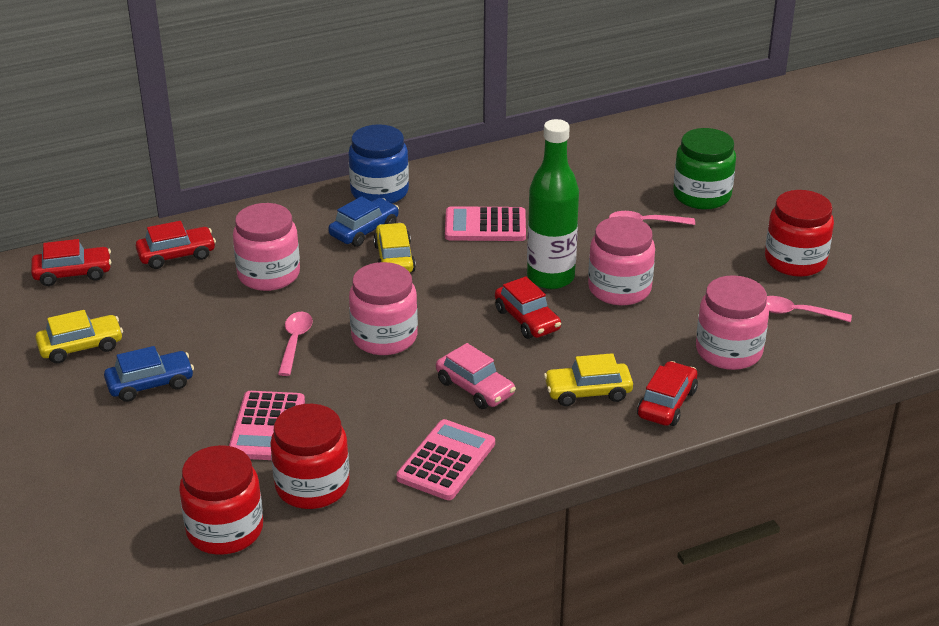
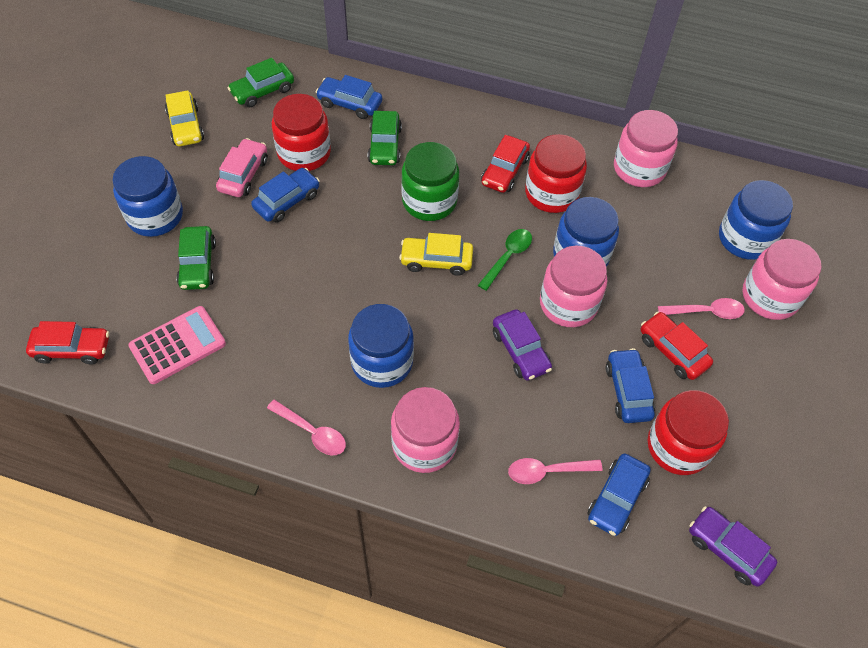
blue car: [104,346,194,402] [328,196,399,247] = 2 -> [251,168,320,223] [316,75,382,119] [588,453,651,536] [606,348,655,423] = 4
blue jar: [348,124,409,204] = 1 -> [112,156,183,237] [348,304,414,388] [553,197,619,267] [719,180,793,260] = 4
green bottle: [527,119,579,289] = 1 -> none = 0
green car: none = 0 -> [176,226,216,290] [227,58,294,107] [368,111,402,165] = 3
green spoon: none = 0 -> [478,229,532,291] = 1
pink calculator: [229,391,305,460] [396,419,495,500] [445,206,526,241] = 3 -> [128,306,226,384] = 1
purple car: none = 0 -> [493,309,552,381] [689,506,777,587] = 2
red car: [31,239,111,286] [136,221,216,269] [495,276,561,339] [637,361,698,426] = 4 -> [26,321,109,365] [481,135,530,193] [641,312,713,380] = 3
yellow car: [36,310,123,363] [373,223,416,272] [544,353,633,406] = 3 -> [165,90,204,146] [399,233,473,276] = 2

